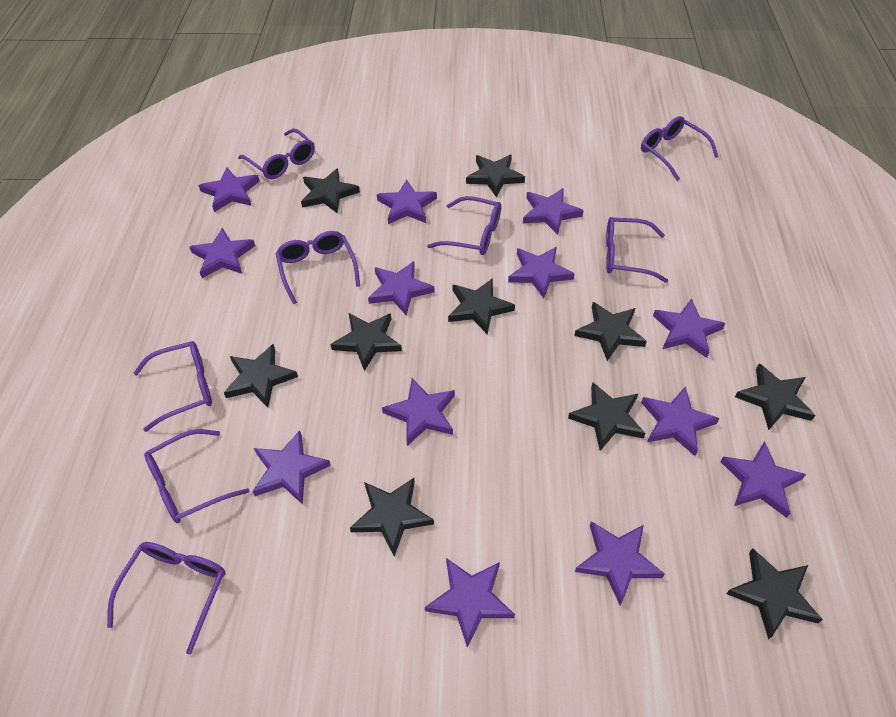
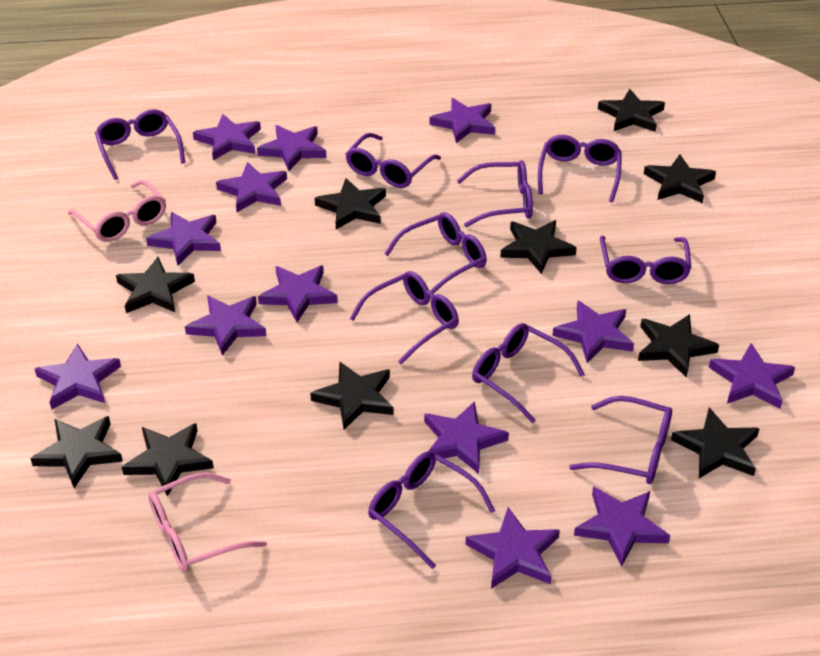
pink glasses: none = 0 -> [68,180,166,242] [148,473,267,572] = 2
purple glasses: [107,542,226,654] [134,341,212,432] [144,429,250,523] [238,129,315,179] [276,231,360,304] [427,196,501,255] [606,217,668,283] [641,116,719,181] = 8 -> [95,109,185,180] [346,133,441,188] [350,271,459,364] [368,451,495,569] [384,212,487,294] [457,160,533,227] [472,323,585,423] [538,135,622,202] [569,396,672,484] [600,236,691,284] = 10

